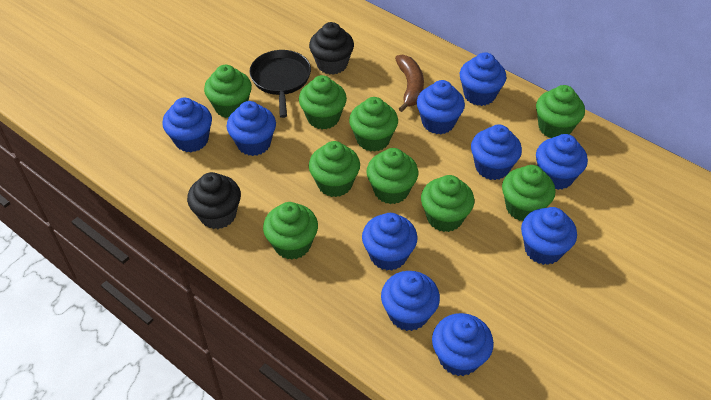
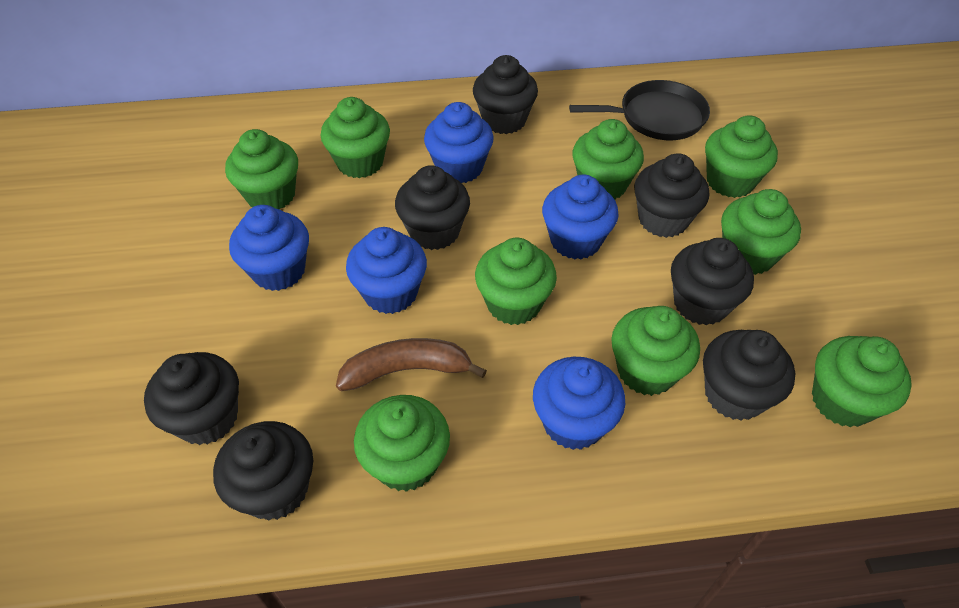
black cupcake: [187,172,241,229] [309,22,354,75] = 2 -> [144,352,239,445] [213,421,313,521] [395,165,470,250] [473,55,538,134] [634,153,709,238] [671,238,754,325] [703,330,795,421] = 7
blue cupcake: [162,98,212,152] [227,101,276,156] [362,213,417,271] [381,271,440,331] [416,80,465,134] [432,313,494,376] [460,52,506,106] [471,125,522,180] [521,207,577,265] [536,134,588,190] = 10 -> [229,205,309,291] [346,227,427,314] [424,102,494,183] [533,357,625,450] [542,174,619,259] = 5

